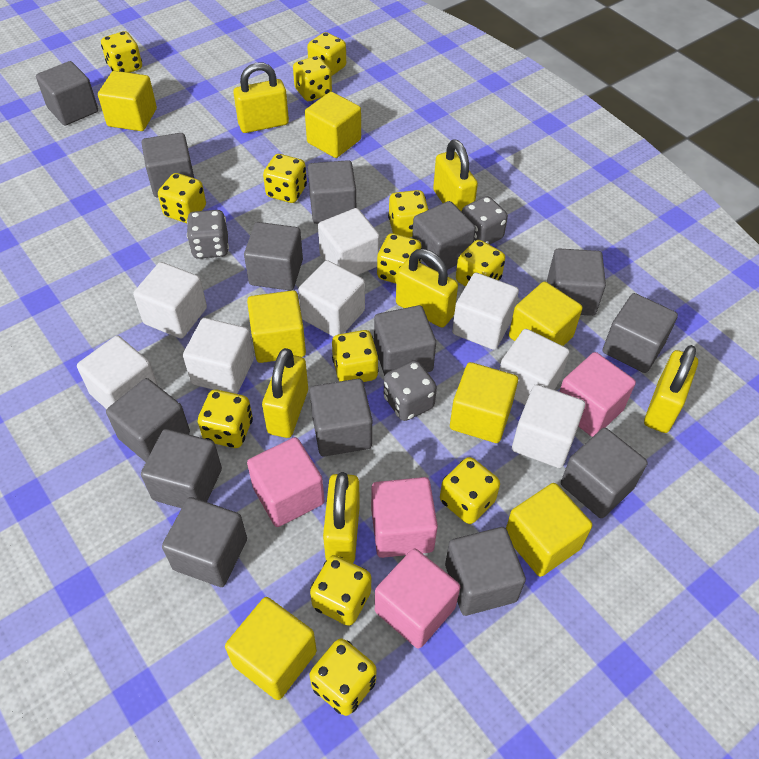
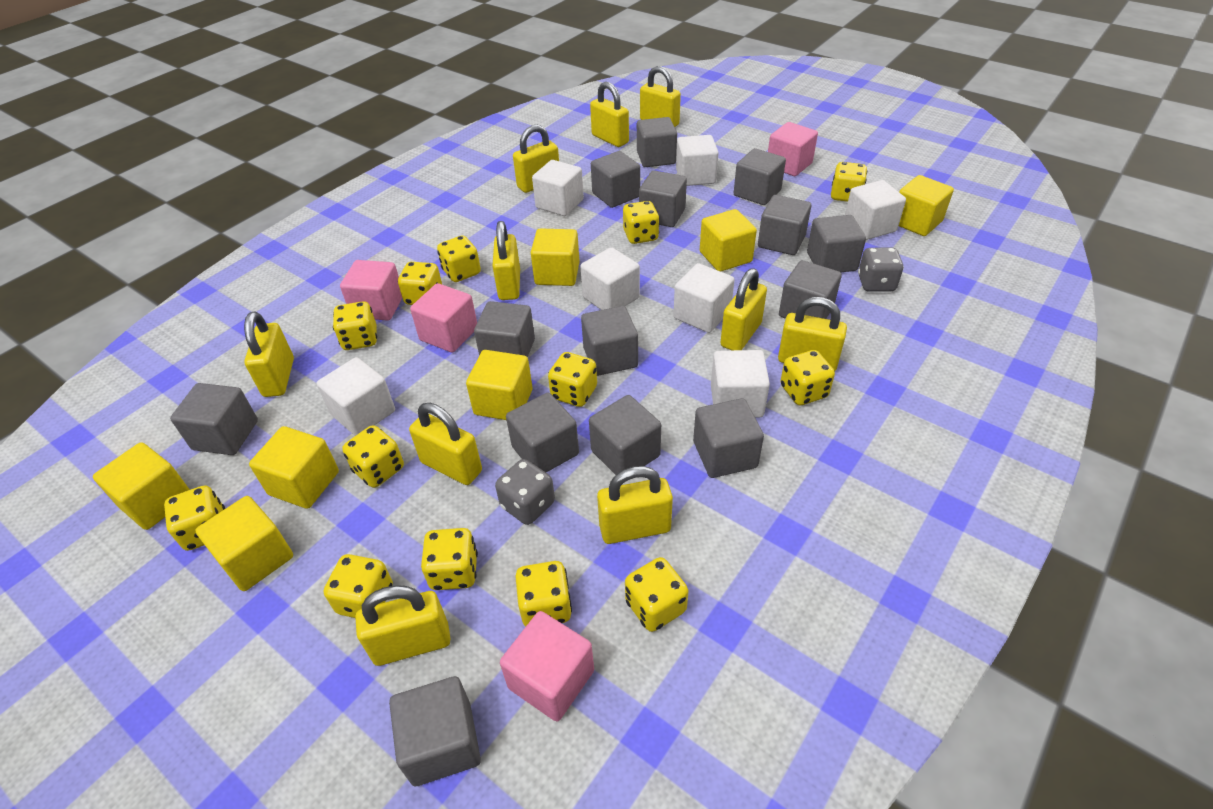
grey dice: [187,210,229,259] [384,360,437,421] [462,196,508,245] = 3 -> [495,459,555,525] [858,247,904,292] = 2
white cube: [77,336,158,409] [133,262,207,339] [183,318,254,394] [298,260,365,337] [318,208,380,275] [452,273,519,350] [499,329,570,405] [512,384,585,468] = 8 -> [317,357,395,436] [532,160,584,216] [580,247,640,310] [673,263,735,333] [676,135,719,186] [711,350,770,417] [845,180,906,240] = 7
yellow padlock: [233,63,289,133] [262,348,308,438] [323,472,360,563] [396,249,458,327] [433,140,478,212] [644,345,698,433] = 6 -> [244,311,294,397] [355,585,451,666] [409,403,482,485] [492,221,520,300] [513,125,559,193] [590,82,629,147] [597,466,673,544] [640,66,681,127] [720,268,767,350] [778,297,847,372] = 10

